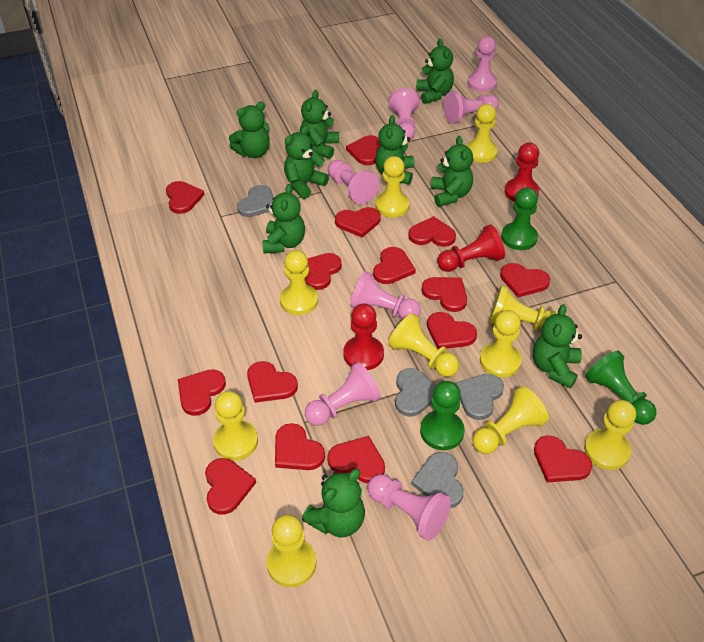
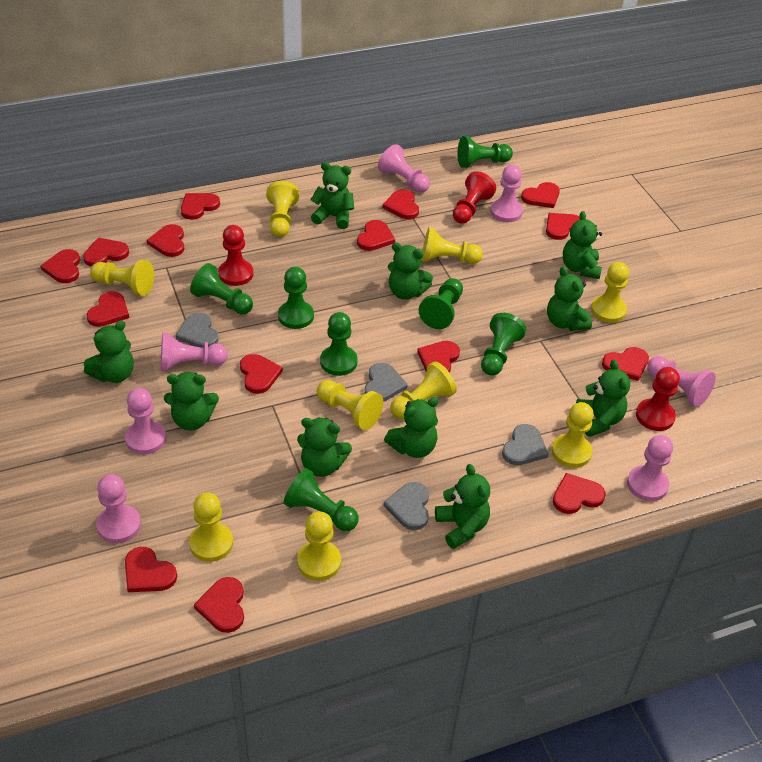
green pawn: [420,381,465,450] [501,187,538,250] [585,351,656,425] = 3 -> [190,263,253,315] [278,267,314,329] [284,468,359,531] [320,312,358,376] [419,278,463,329] [457,136,513,168] [481,313,526,376] = 7
green teddy bear: [229,102,270,158] [262,184,305,253] [284,126,329,199] [300,90,339,159] [302,469,365,537] [375,115,414,185] [417,39,454,104] [431,136,473,207] [533,304,582,389] = 9 -> [84,320,134,383] [164,372,219,431] [297,417,352,477] [311,162,354,229] [384,397,439,458] [388,242,433,300] [435,464,490,549] [547,266,592,331] [563,211,602,279] [576,359,630,437] = 10
yellow pawn: [213,391,258,461] [267,514,316,587] [280,250,318,315] [376,156,410,218] [388,313,459,377] [466,104,498,163] [472,386,549,454] [480,310,522,377] [489,285,558,330] [584,400,636,470] = 10 -> [90,260,154,296] [189,493,233,562] [266,181,299,237] [297,511,341,581] [317,380,383,430] [390,361,457,419] [421,227,483,264] [552,402,594,468] [591,262,629,323] = 9

